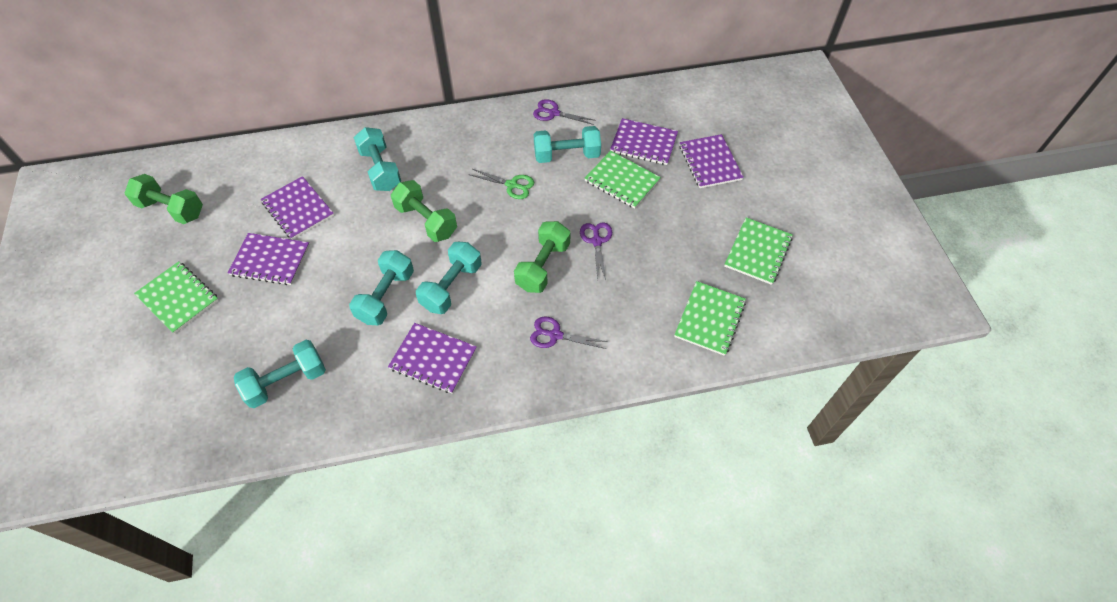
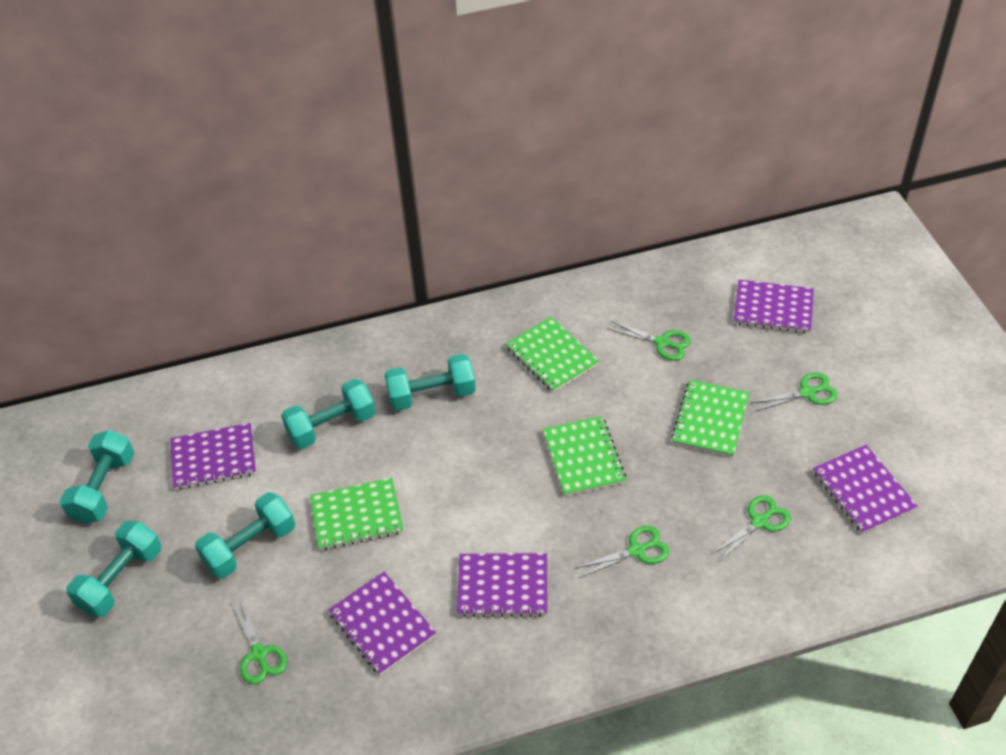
green dumbbell: [125,174,203,224] [391,180,457,242] [514,221,570,293] = 3 -> none = 0
green scissors: [470,169,534,199] = 1 -> [232,597,287,685] [576,526,670,578] [607,321,691,361] [712,495,791,562] [751,372,838,412] = 5
purple scissors: [530,316,608,349] [533,99,596,125] [580,222,612,280] = 3 -> none = 0

